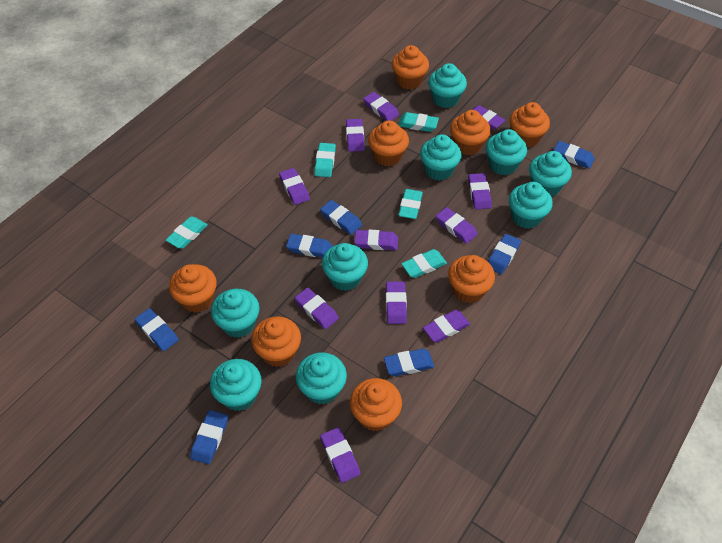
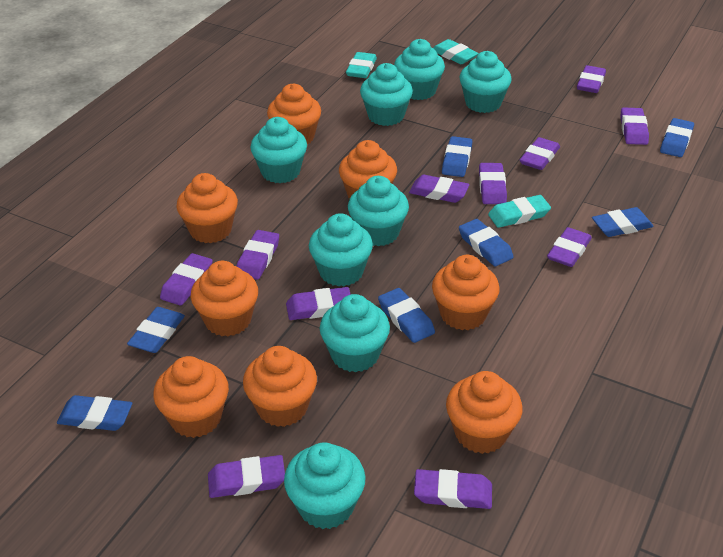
turquoise cupcake: [210,359,262,411] [211,289,260,338] [296,353,347,405] [322,243,368,291] [420,134,461,180] [428,63,467,108] [486,129,527,175] [509,182,553,229] [529,151,572,197] = 9 -> [250,117,307,183] [284,442,366,529] [309,213,373,286] [320,294,390,372] [348,176,409,246] [360,63,413,126] [394,39,445,100] [459,51,512,113] = 8
turquoise eraser: [166,216,208,249] [314,143,336,177] [398,189,423,219] [399,112,439,132] [401,249,447,278] = 5 -> [346,52,377,78] [433,39,479,64] [488,195,551,228] = 3

